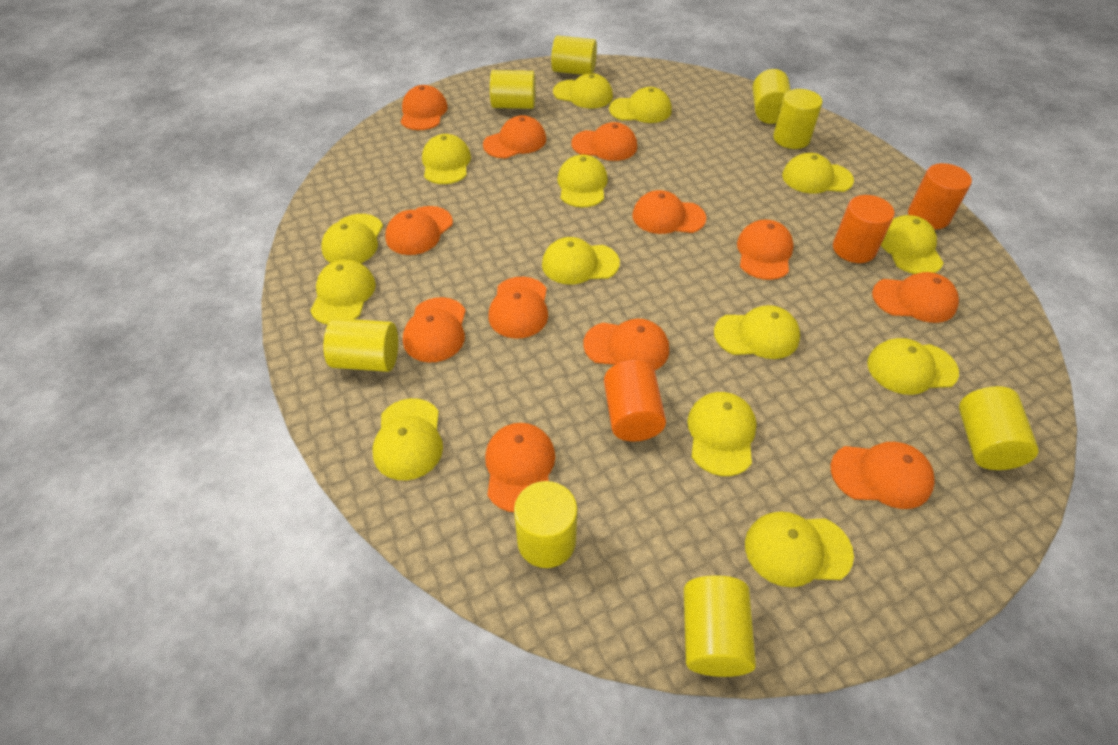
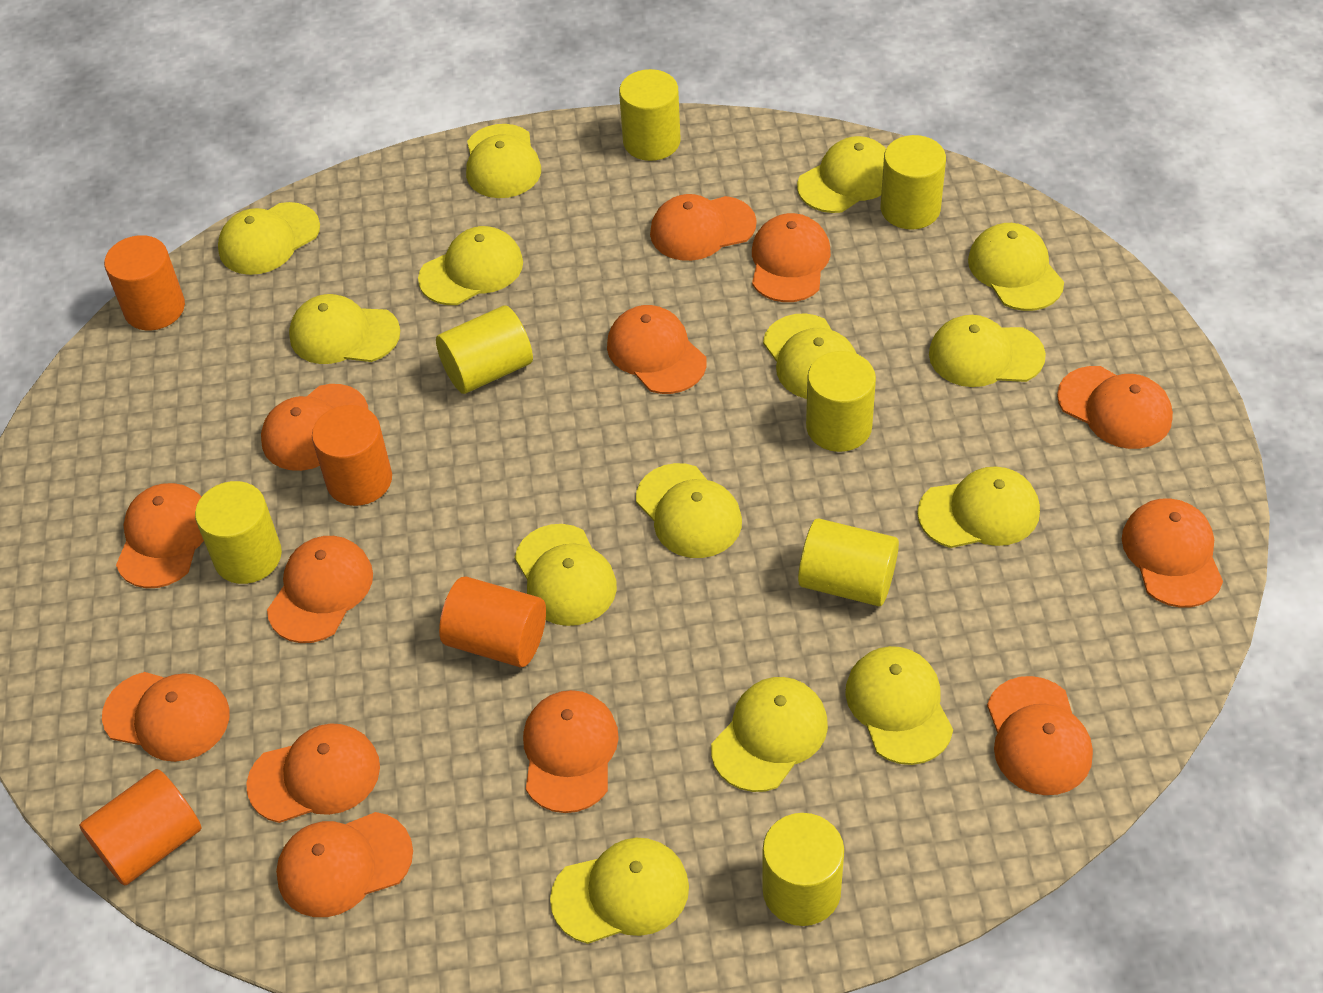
orange cap: [385,206,453,255] [401,85,448,130] [403,297,466,362] [483,115,546,158] [485,423,555,512] [488,277,548,339] [571,122,637,161] [583,319,669,370] [632,190,706,234] [737,220,794,280] [831,442,935,509] [872,272,959,323] = 12 -> [102,672,230,762] [116,483,204,588] [246,723,380,823] [261,384,368,471] [267,536,373,643] [276,812,413,917] [523,690,619,813] [607,305,707,394] [650,194,757,261] [752,213,831,302] [987,676,1093,795] [1057,366,1173,449] [1122,498,1223,608] = 13
orange cylinder: [604,360,666,442] [833,195,894,263] [908,163,972,229] = 3 -> [79,769,202,886] [104,235,185,330] [312,405,392,506] [439,577,546,668] = 4
yellow cylinder: [323,318,398,372] [490,70,535,109] [514,481,577,568] [551,36,597,75] [684,575,756,677] [753,69,791,124] [773,89,822,149] [959,386,1039,470] = 8 -> [195,481,282,584] [436,305,533,394] [619,69,681,161] [762,813,844,926] [798,518,899,606] [806,351,876,452] [880,135,946,230] = 7

